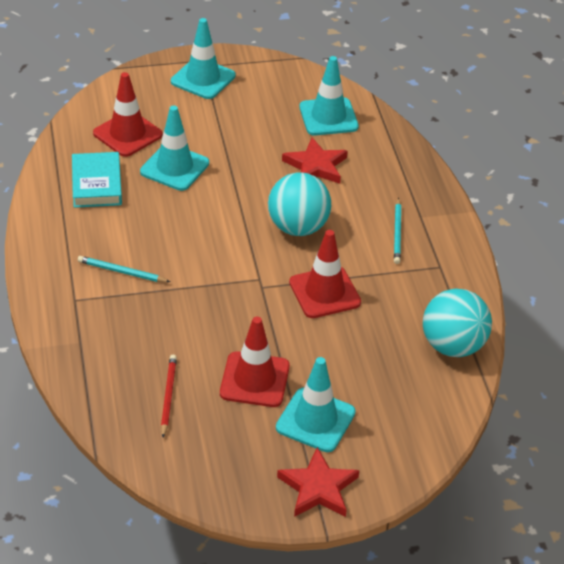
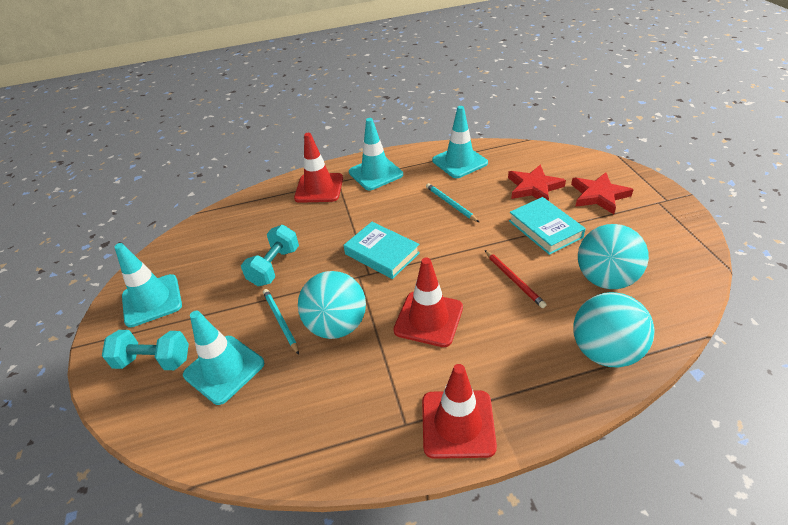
turquoise ball: [268,172,331,236] [423,289,492,357] = 2 -> [298,271,366,339] [573,292,655,367] [578,224,649,289] = 3
turquoise book: [72,152,122,208] = 1 -> [344,222,420,279] [509,197,586,255] = 2
turquoise dumbbell: none = 0 -> [102,330,189,370] [241,225,299,286] = 2

